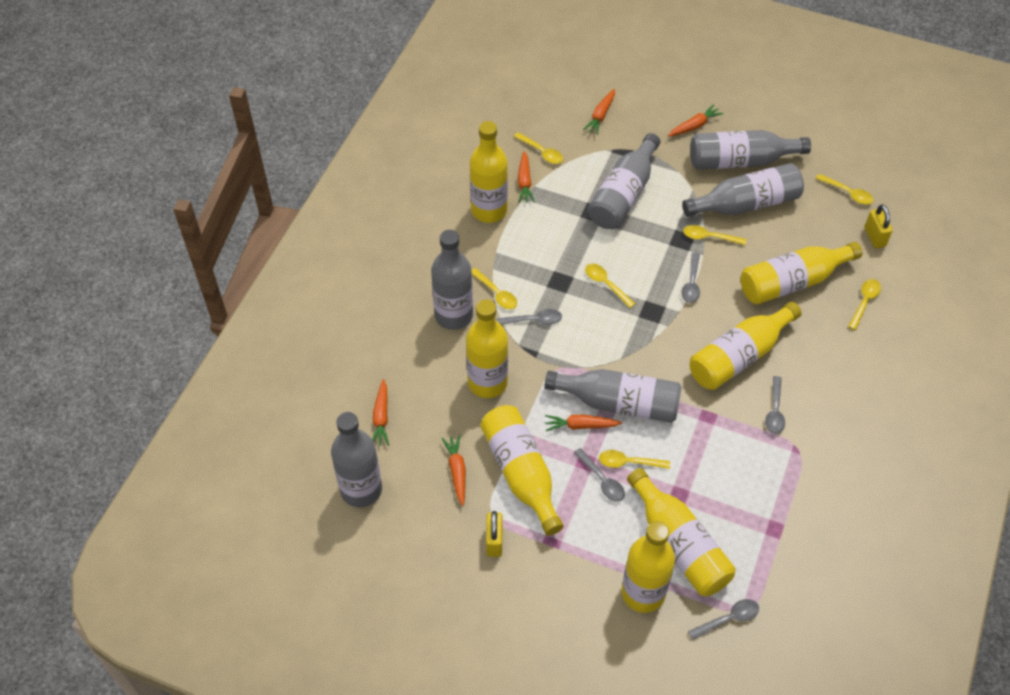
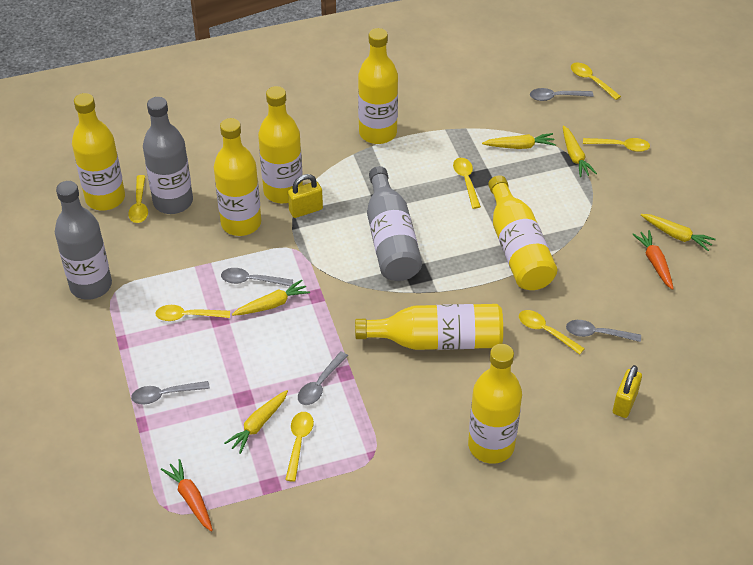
grey bottle: [331,412,382,508] [431,230,473,330] [545,369,682,423] [587,133,660,229] [682,163,804,217] [690,130,811,170] = 6 -> [55,181,112,300] [143,97,193,214] [367,166,422,281] = 3
orange carrot: [372,379,389,446] [441,435,466,506] [518,151,535,203] [545,414,622,431] [583,89,615,135] [668,104,724,137] = 6 -> [161,459,213,531] [632,230,674,290] = 2
yellow carrot: none = 0 -> [224,390,288,454] [232,280,310,316] [482,133,556,149] [563,125,597,177] [641,214,716,251] = 5

